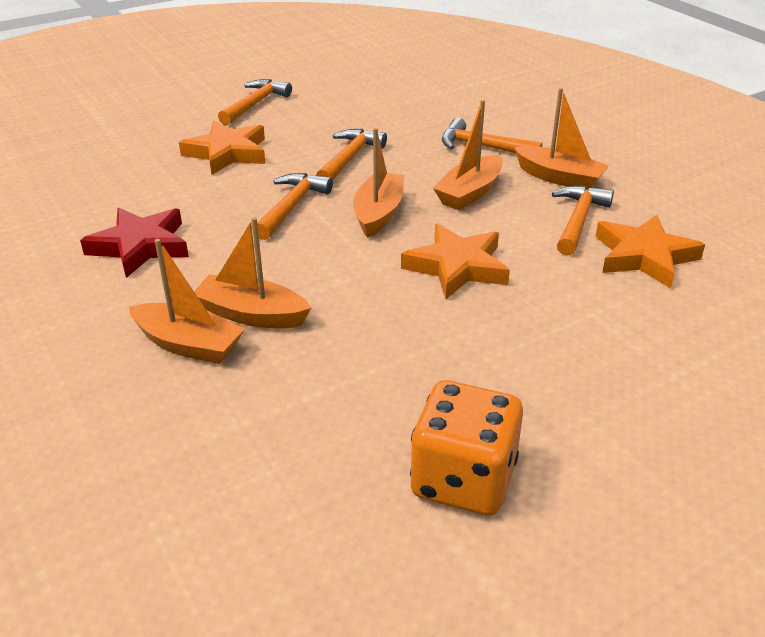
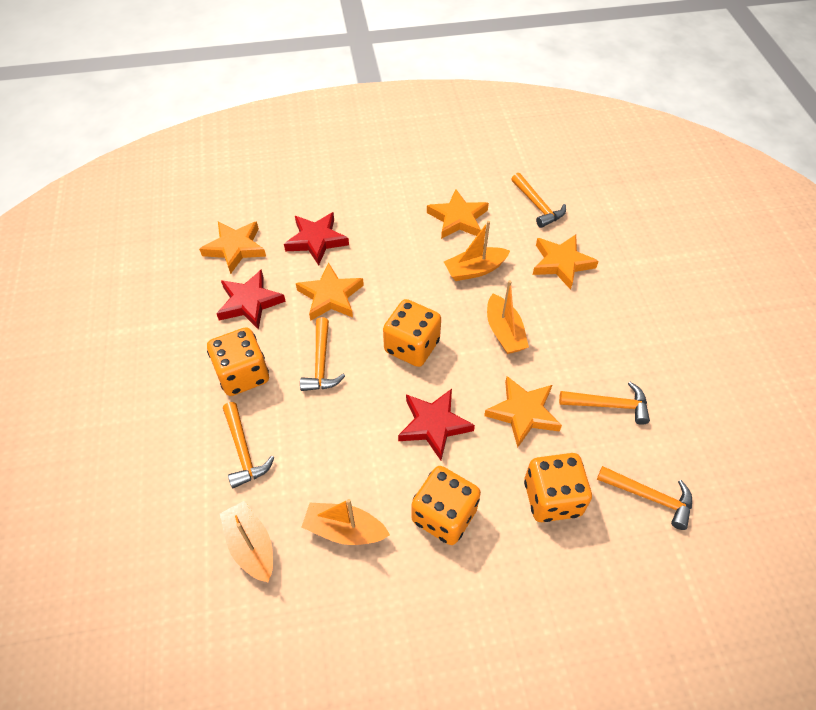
orange boat: [129,239,245,364] [194,217,311,328] [353,128,404,238] [433,100,503,210] [514,88,609,190] = 5 -> [220,501,273,582] [302,499,390,545] [444,221,510,281] [487,280,529,354] = 4
orange dice: [410,380,523,516] = 1 -> [207,327,269,396] [383,299,441,367] [411,466,481,545] [524,453,592,522] = 4
orange star: [179,121,265,175] [401,223,510,299] [595,215,705,288] = 3 -> [199,221,266,274] [296,263,364,321] [427,189,489,239] [484,376,562,447] [533,235,599,290] = 5
red star: [80,208,189,278] = 1 -> [216,269,286,330] [284,212,349,265] [398,389,475,461] = 3

